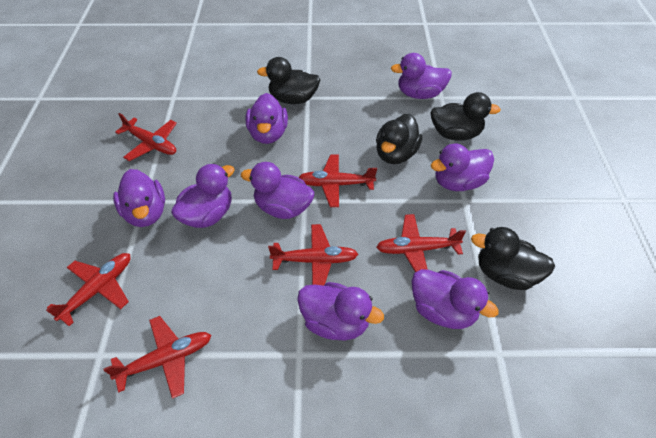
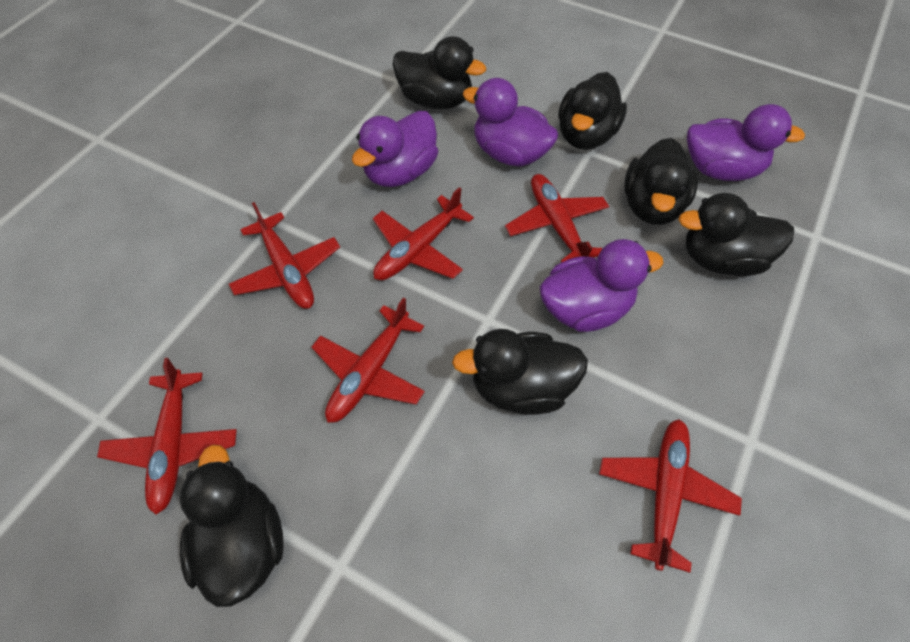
black duck: [257,57,321,104] [376,114,422,164] [430,92,501,141] [471,227,555,290] = 4 -> [180,444,284,607] [392,36,486,109] [452,329,588,415] [558,72,627,150] [624,138,698,225] [678,193,794,276] = 6
purple duck: [113,169,165,227] [171,163,235,228] [241,162,314,219] [246,93,288,144] [297,282,384,340] [391,53,452,99] [412,269,499,329] [431,144,494,191] = 8 -> [352,111,438,187] [462,78,558,167] [540,239,664,332] [687,104,805,181] = 4

